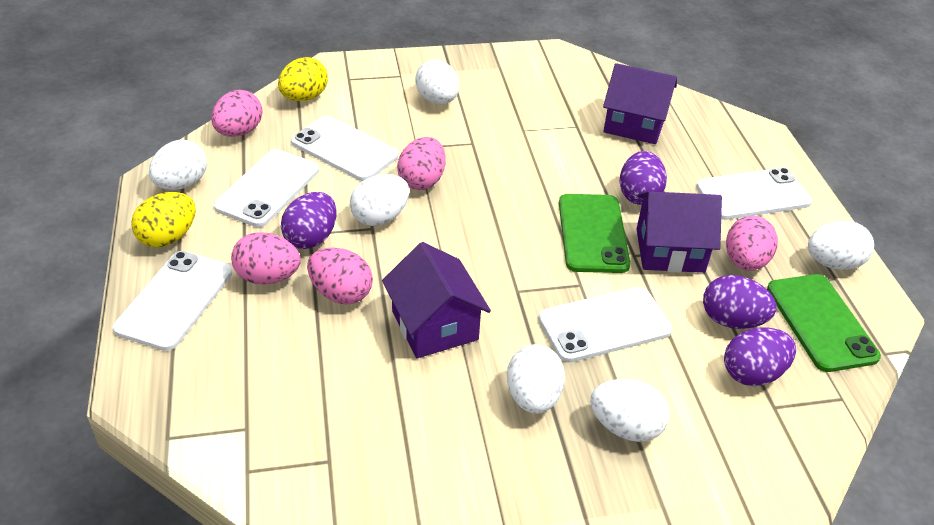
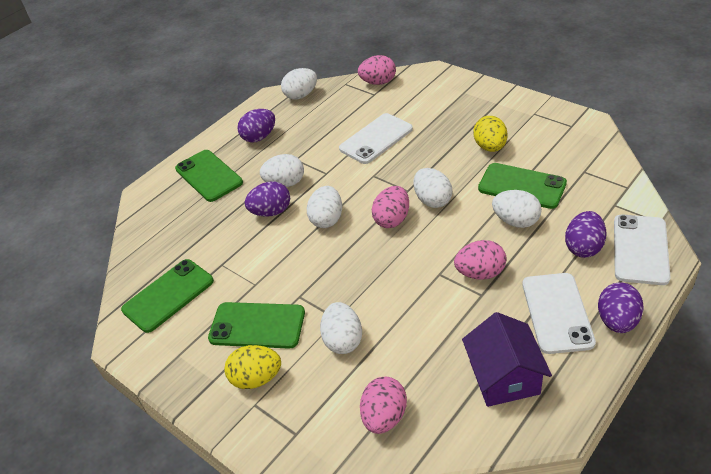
green phone: [559,194,630,273] [767,274,881,372] = 2 -> [121,259,214,333] [175,150,243,202] [208,302,305,349] [478,163,567,209] = 4
pink egg: [211,90,263,137] [231,232,301,285] [307,248,373,304] [397,137,445,190] [726,216,778,271] = 5 -> [358,55,396,85] [360,377,407,434] [372,186,409,228] [454,240,506,280] = 4
purple house: [382,242,491,358] [603,63,677,144] [636,191,722,273] = 3 -> [462,312,552,407] = 1
white phone: [113,251,232,351] [214,149,319,227] [291,116,399,181] [539,287,672,362] [696,167,813,220] = 5 -> [339,113,413,164] [522,273,596,354] [614,215,671,285] = 3

